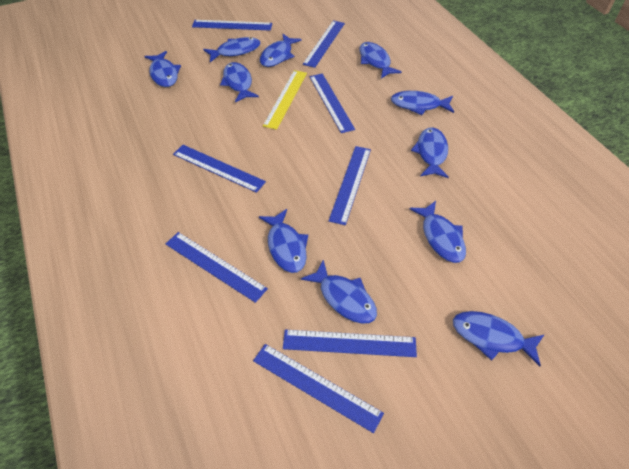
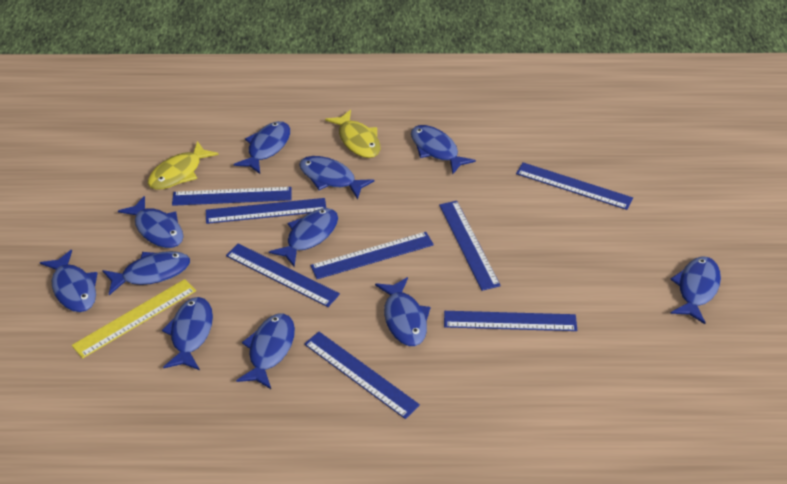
yellow fish: none = 0 -> [148,141,219,190] [325,110,380,158] = 2

